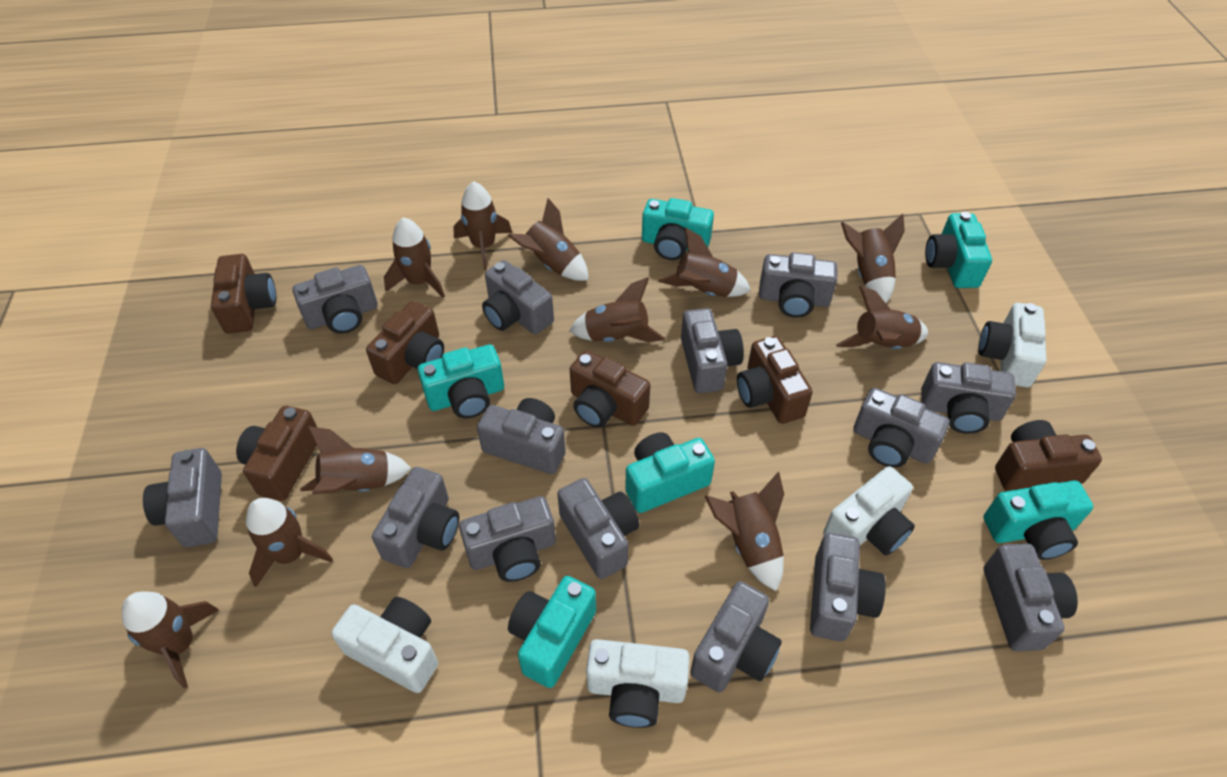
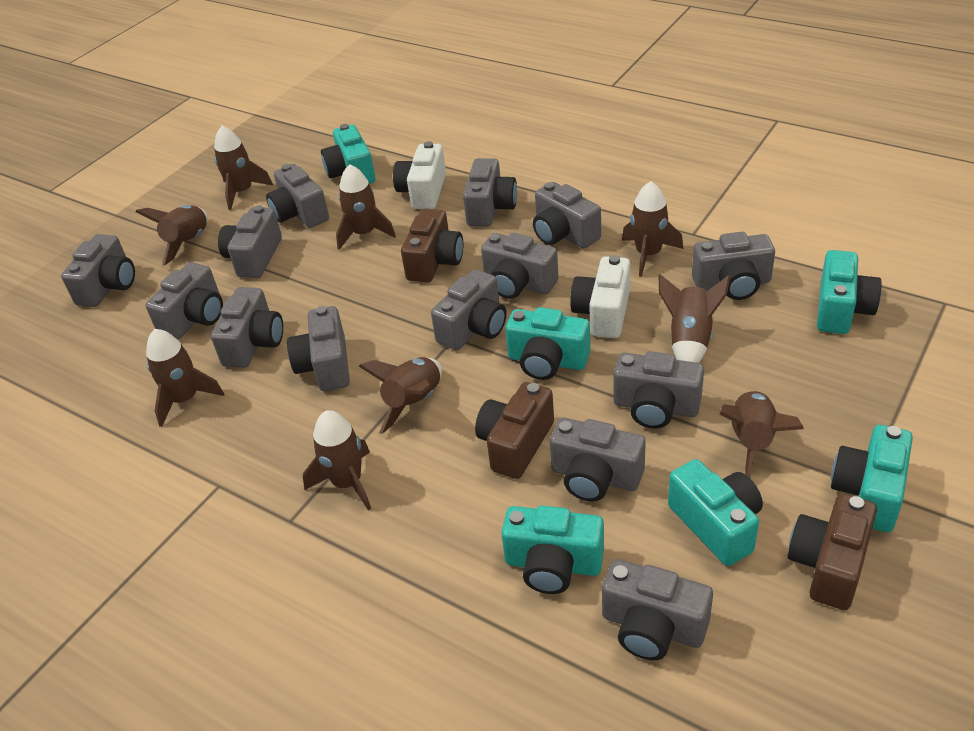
brown camera: [211,254,276,334] [236,406,317,501] [366,301,444,384] [570,350,650,428] [737,336,813,424] [995,420,1102,491] = 6 -> [401,209,463,282] [475,382,554,479] [788,494,877,610] = 3
brown rocket: [122,591,219,688] [246,498,333,587] [300,426,412,494] [384,217,445,298] [453,181,512,270] [507,198,588,281] [570,277,665,342] [659,227,751,297] [705,472,784,591] [836,286,928,349] [841,214,905,303] = 11 -> [136,205,208,266] [146,329,224,427] [214,126,273,210] [303,410,371,511] [336,164,396,250] [359,357,442,434] [622,181,683,277] [659,274,731,363] [719,391,804,478] = 9
white camera: [331,597,438,693] [586,639,690,728] [823,466,915,555] [978,303,1047,388] = 4 -> [393,141,446,209] [570,255,630,338] = 2

